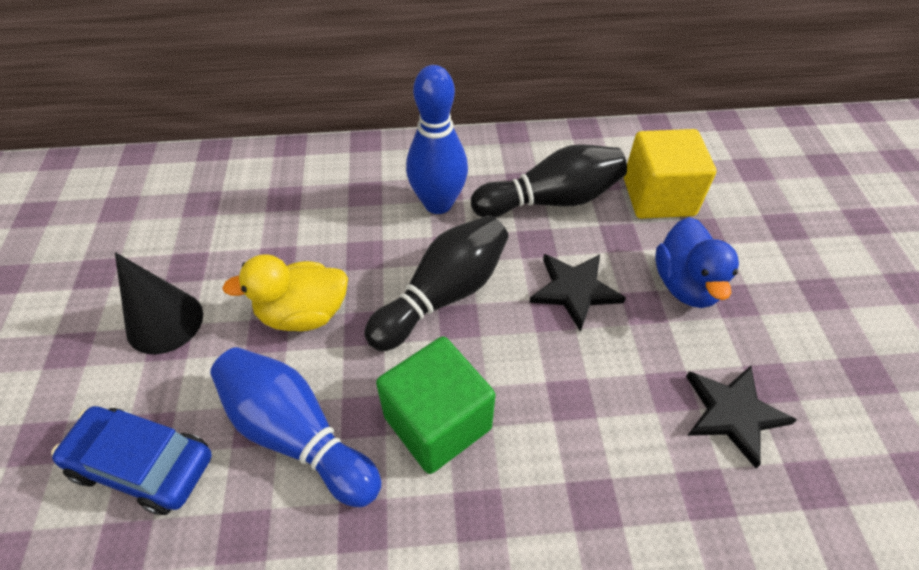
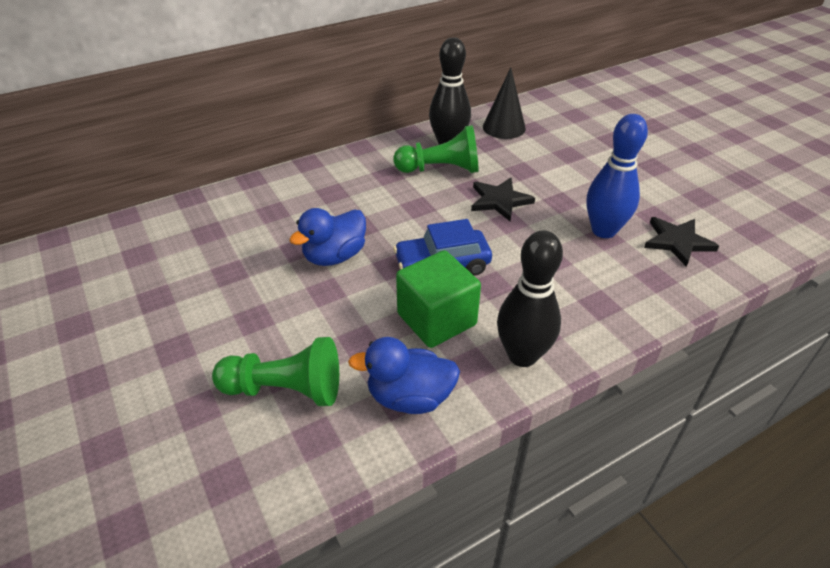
blue bowling pin: [210,347,381,507] [406,65,468,214] = 2 -> [587,114,648,238] = 1
blue duck: [655,217,739,308] = 1 -> [289,208,366,266] [348,337,460,414] = 2
green pawn: none = 0 -> [212,337,339,406] [393,125,479,173] = 2
yellow cube: [624,129,716,219] = 1 -> none = 0
yellow duck: [222,254,348,331] = 1 -> none = 0

